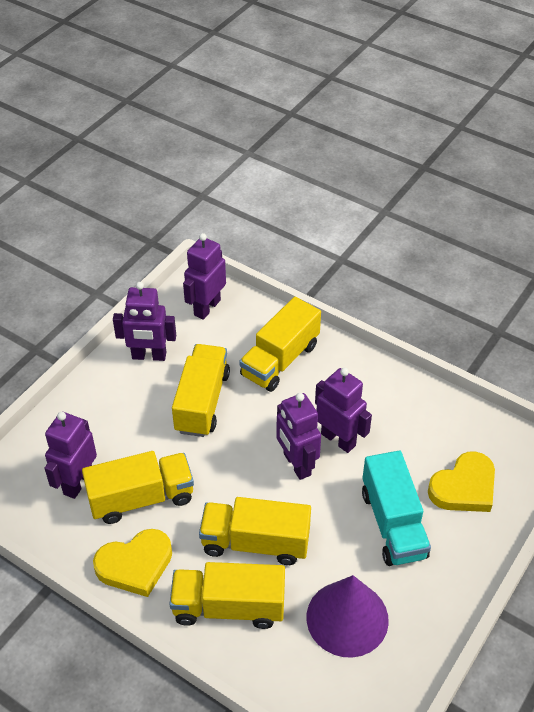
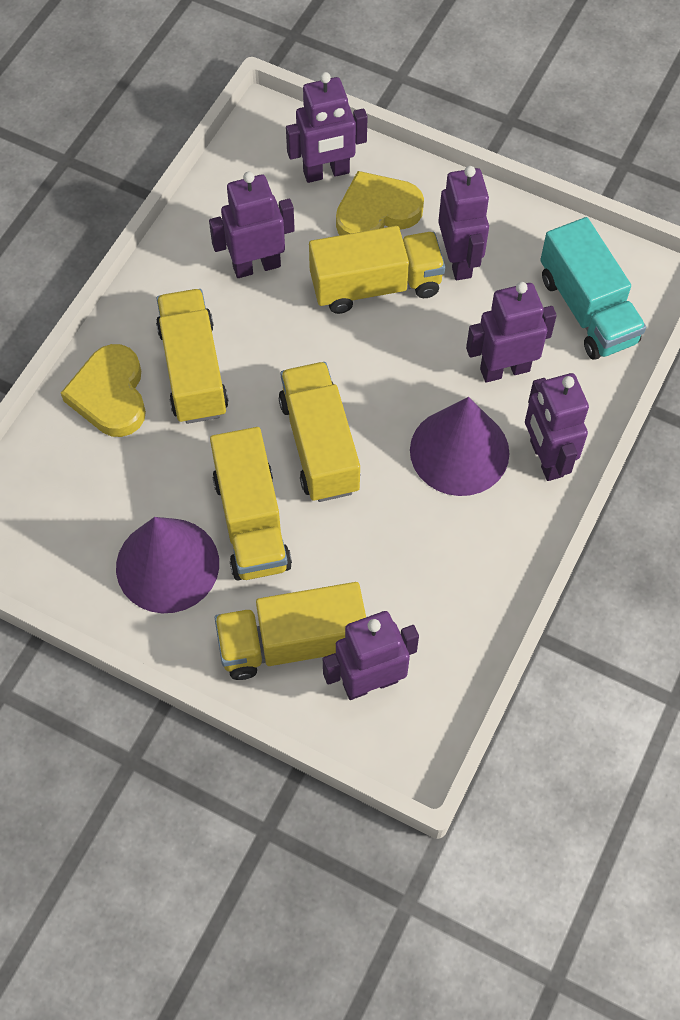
purple cone: [307,575,389,658] = 1 -> [116,517,219,613] [410,397,510,496] = 2
purple robot: [44,412,97,499] [113,282,176,361] [183,233,226,320] [276,393,321,480] [315,368,372,453] = 5 -> [209,172,295,278] [286,72,368,183] [323,611,419,700] [438,166,489,280] [466,282,557,382] [525,373,589,481] = 6

